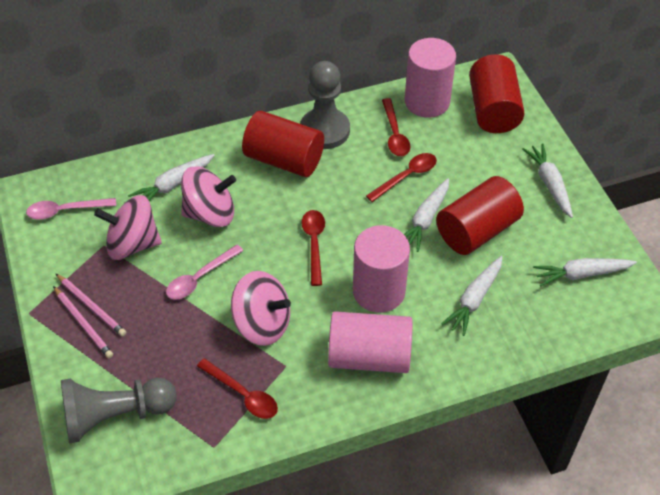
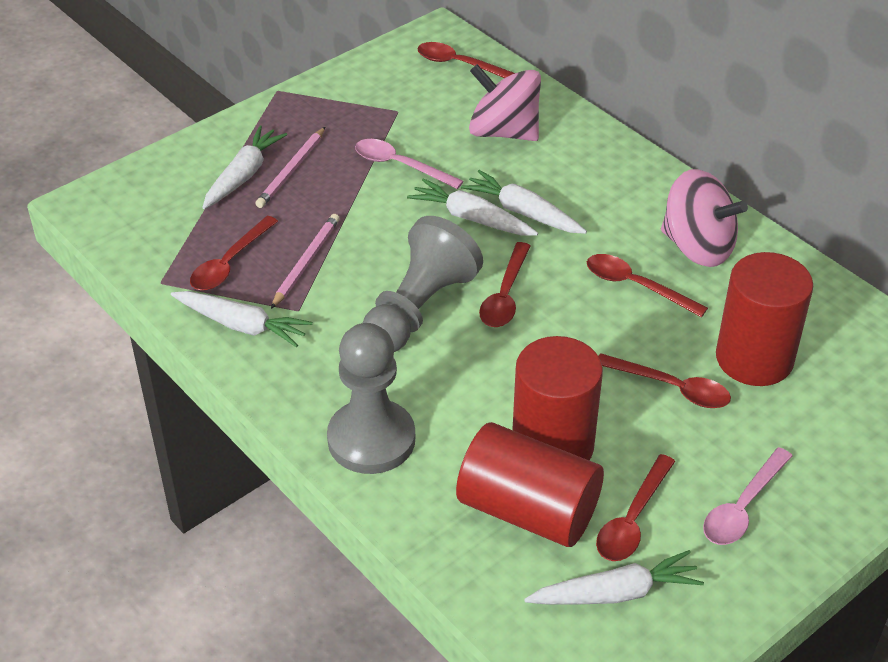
pink cylinder: [328,311,413,373] [353,225,410,313] [405,38,456,118] = 3 -> none = 0
pink spinning top: [94,195,162,260] [181,166,236,227] [231,271,291,346] = 3 -> [469,64,541,141] [661,169,748,267] = 2
red spoon: [197,358,278,419] [301,210,325,286] [366,153,437,202] [382,98,410,156] = 4 -> [190,216,278,291] [417,42,515,78] [479,242,531,327] [587,254,708,317] [596,454,675,561] [598,353,731,408] = 6

